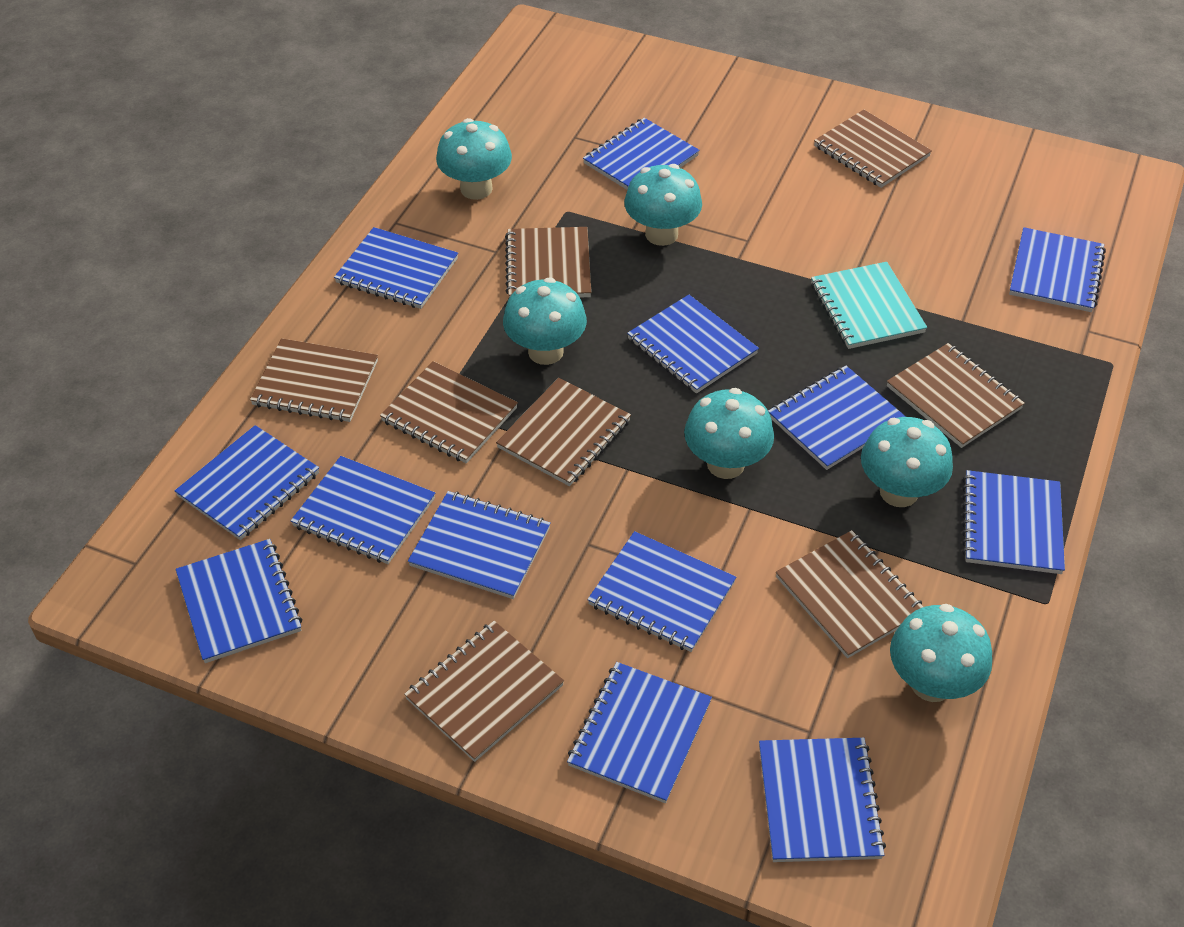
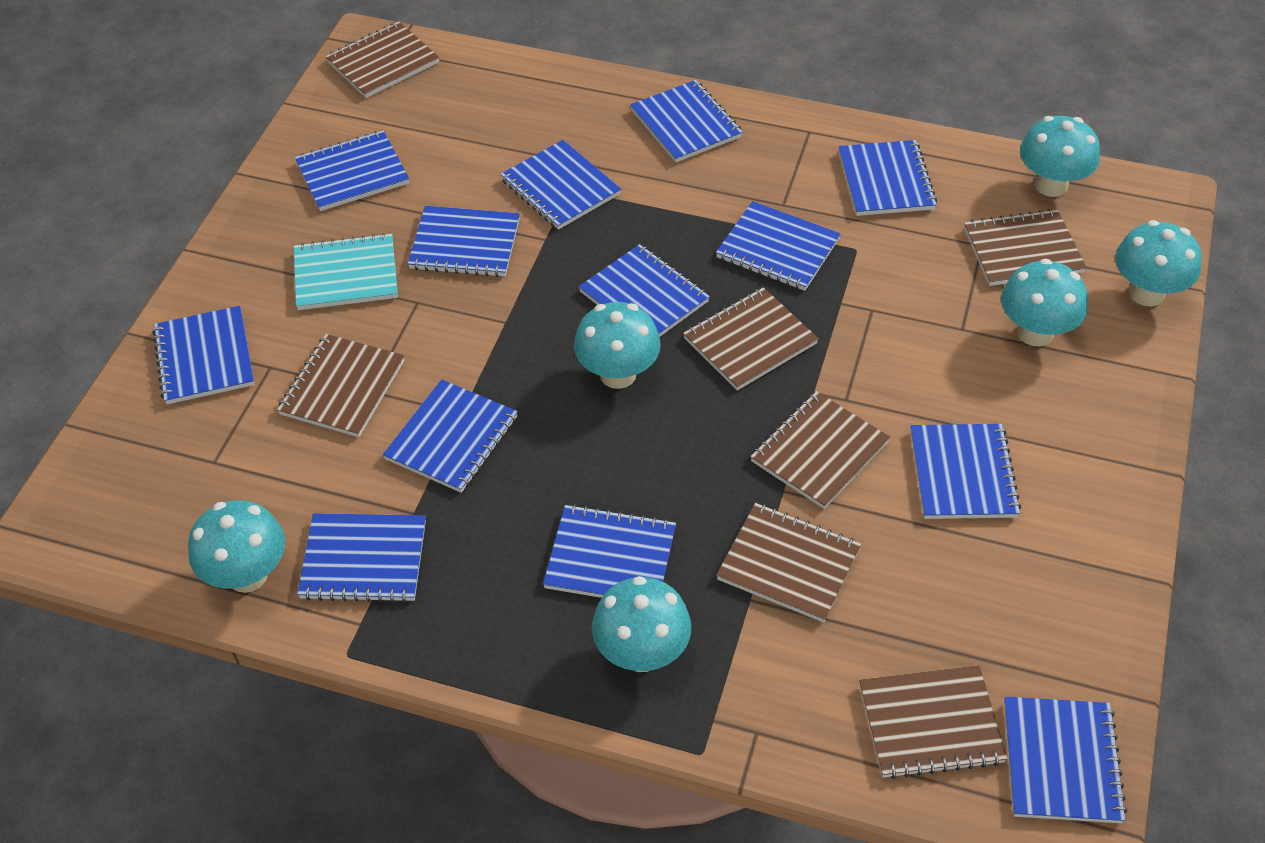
brown notebook: [250,338,378,422] [380,361,518,463] [404,621,564,762] [496,378,631,486] [505,227,591,298] [776,530,923,658] [814,110,932,188] [887,343,1025,448] = 8 -> [277,334,404,437] [325,22,440,98] [683,287,819,391] [716,503,861,623] [750,391,890,509] [859,665,1008,779] [964,209,1087,286] = 7

